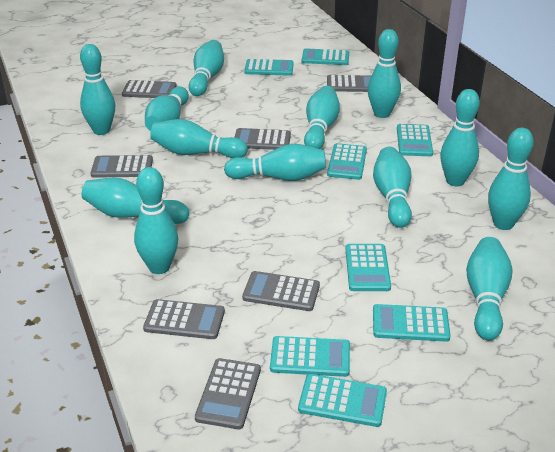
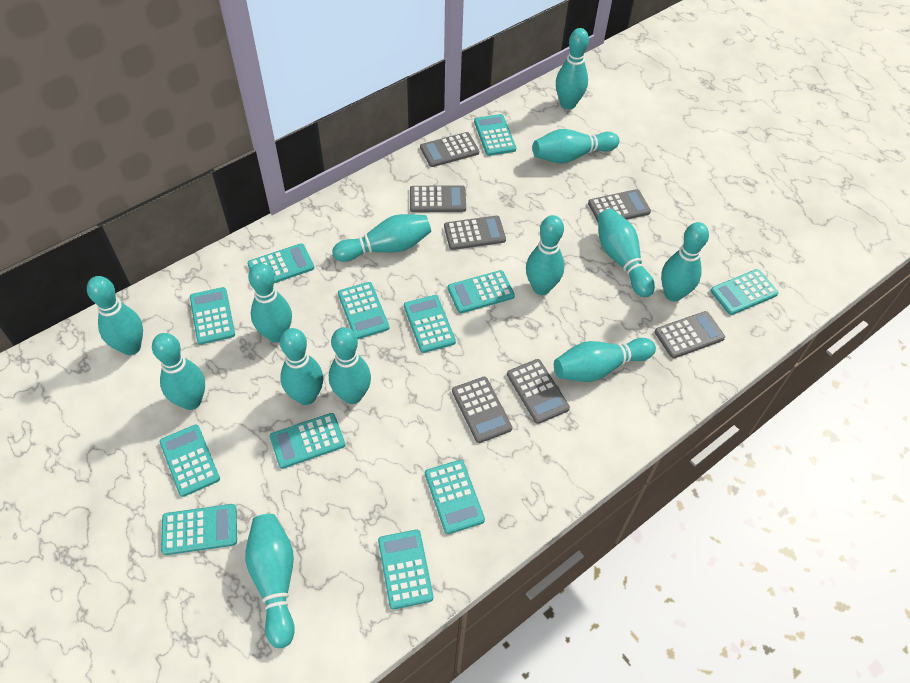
turquoise calculator: [244,59,294,76] [270,336,350,377] [298,374,387,427] [302,48,349,65] [327,143,367,180] [346,244,391,291] [373,304,451,342] [397,124,433,156] = 8 -> [159,424,220,497] [161,504,237,555] [190,287,235,345] [247,243,314,283] [269,413,345,469] [338,282,389,339] [378,529,433,610] [404,295,456,353] [425,460,485,534] [448,270,515,313] [474,114,516,156] [710,269,778,315] = 12

